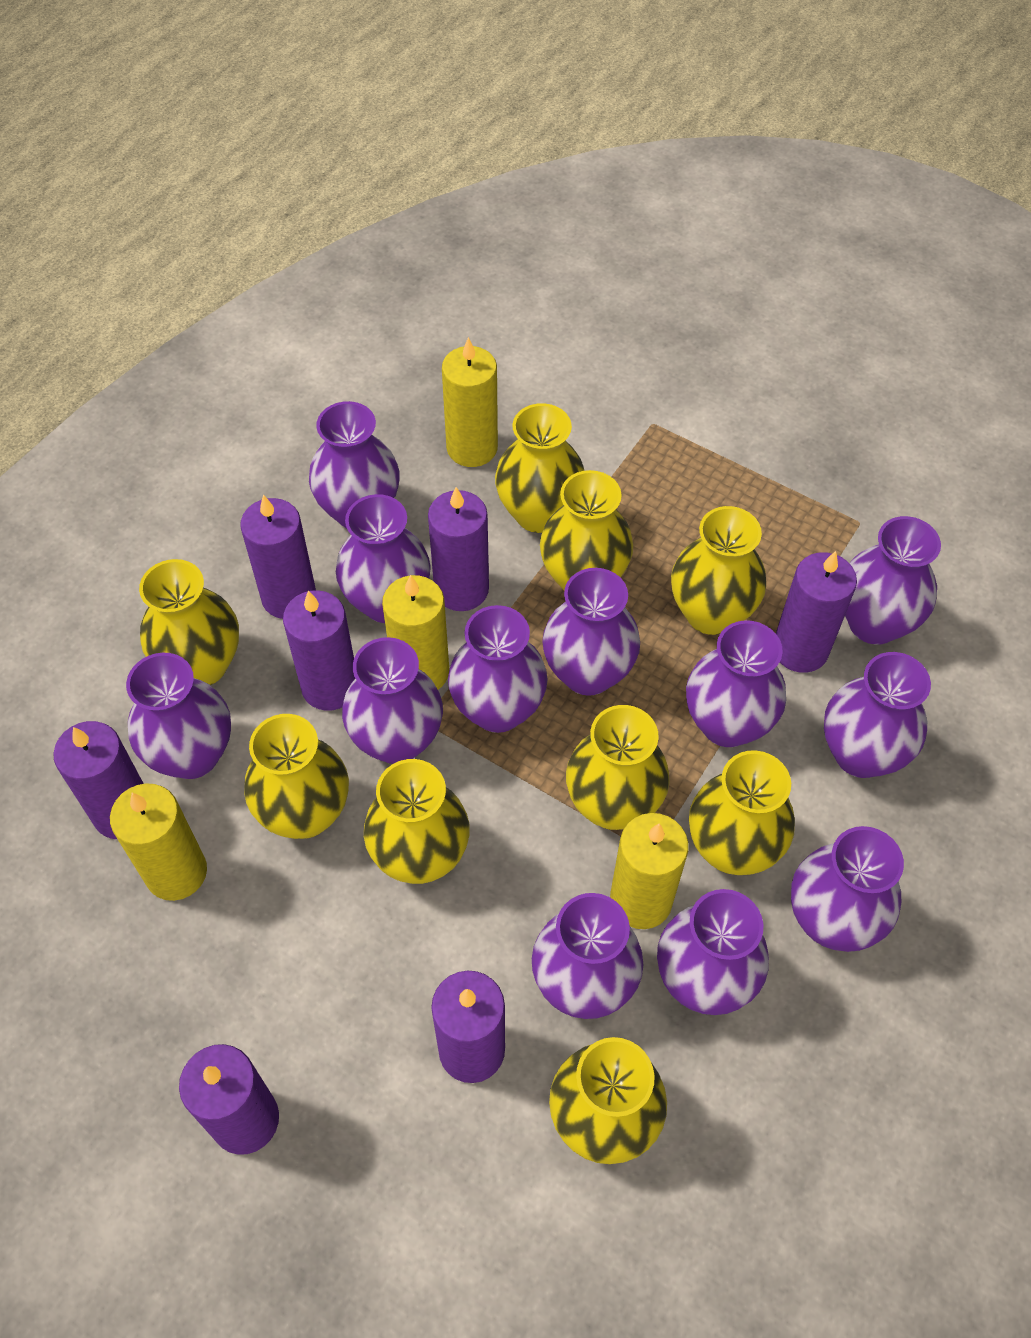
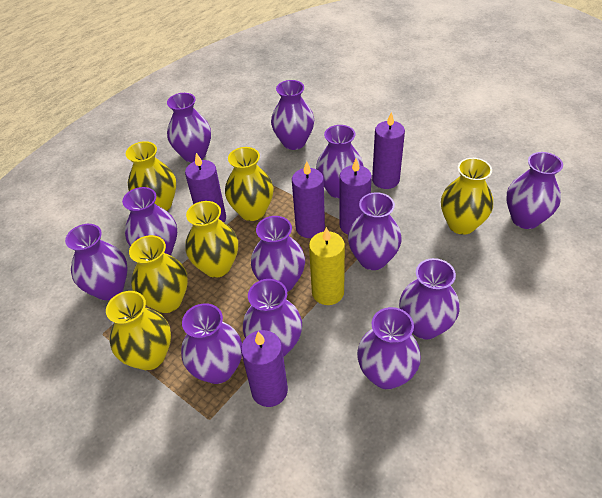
purple candle: [53,721,144,839] [179,1044,279,1155] [240,495,316,619] [283,590,355,711] [428,487,489,611] [431,971,505,1083] [776,551,857,673] = 7 -> [185,153,226,222] [241,330,288,407] [292,161,325,238] [339,159,372,235] [372,112,405,189] = 5
yellow candle: [110,783,207,901] [382,575,449,690] [442,337,498,467] [610,813,689,929] = 4 -> [309,227,345,305] = 1
yellow vase: [139,559,239,685] [244,714,349,839] [364,759,470,884] [495,403,584,533] [540,470,633,590] [549,1037,667,1164] [566,705,670,830] [671,506,766,635] [689,750,795,875] = 9 -> [106,291,171,370] [126,141,176,211] [129,235,188,313] [185,201,238,278] [225,147,273,221] [441,158,493,235] = 6

